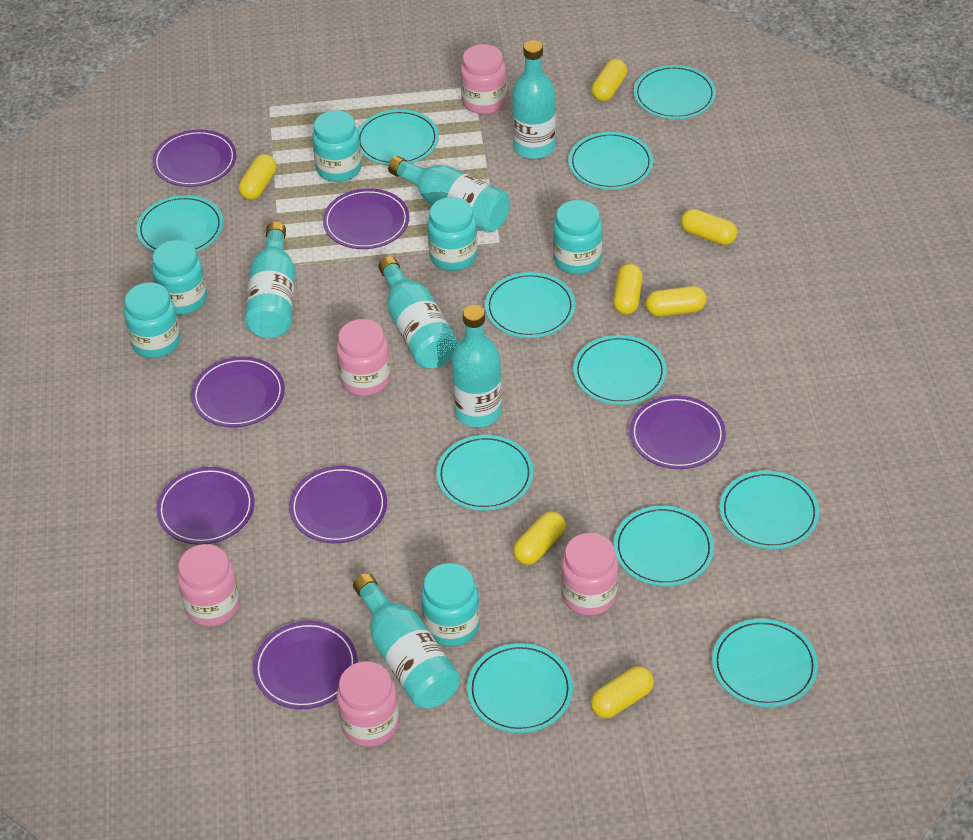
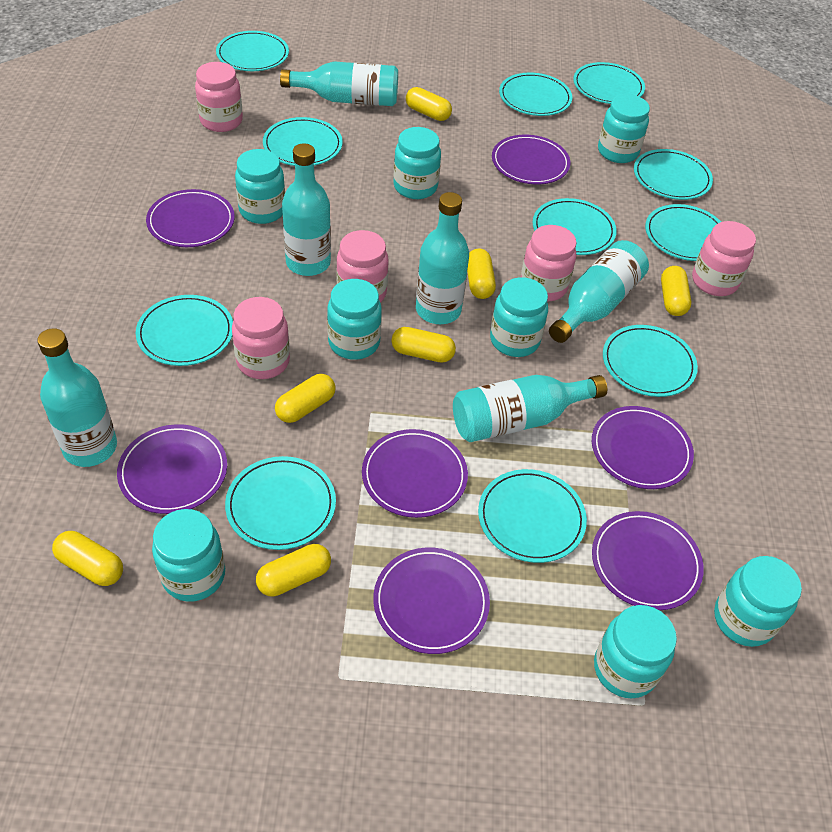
turquoise jar: [124,282,180,358] [152,240,207,315] [312,110,362,182] [421,563,480,646] [427,197,477,271] [553,200,602,274] = 6 -> [152,509,225,602] [235,149,285,224] [327,279,382,360] [394,127,441,199] [490,277,548,357] [594,605,677,698] [598,94,650,163] [714,556,802,647] = 8

